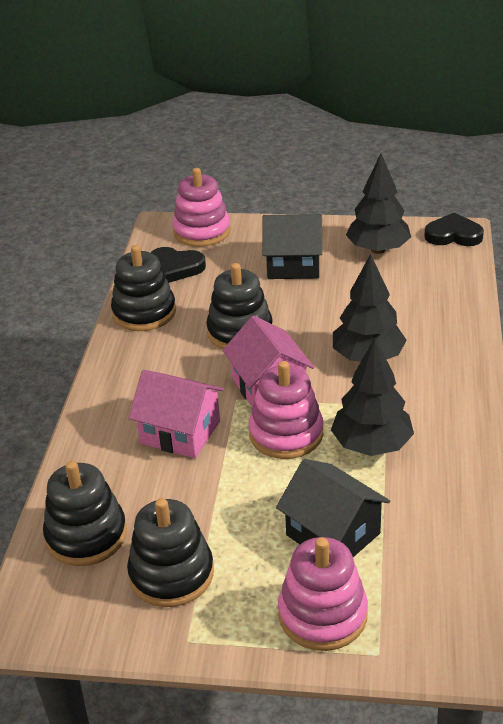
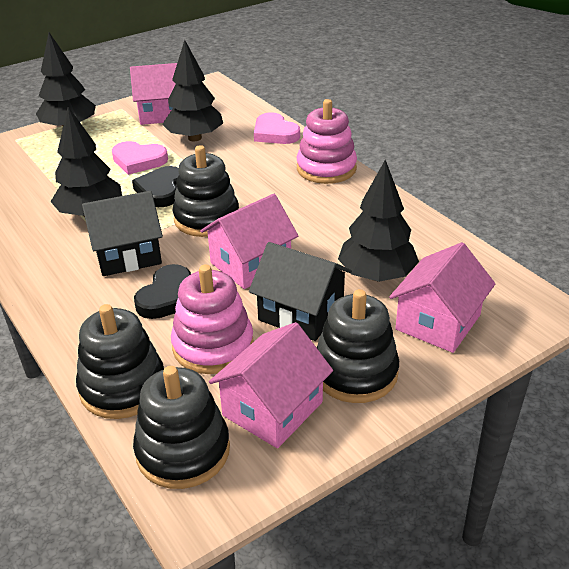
black tree: [331,338,414,456] [333,254,406,362] [346,153,411,254] = 3 -> [36,33,96,126] [50,107,122,217] [162,40,223,141] [338,159,419,282] = 4
pink heart: none = 0 -> [112,141,168,175] [254,112,300,144] = 2
pink house: [128,370,224,458] [223,316,314,407] = 2 -> [130,63,177,125] [200,194,298,289] [209,322,333,448] [389,242,496,353] = 4
pink stacking toy: [172,168,231,247] [249,361,323,459] [278,537,368,651] = 3 -> [171,265,254,374] [297,99,357,184] = 2

